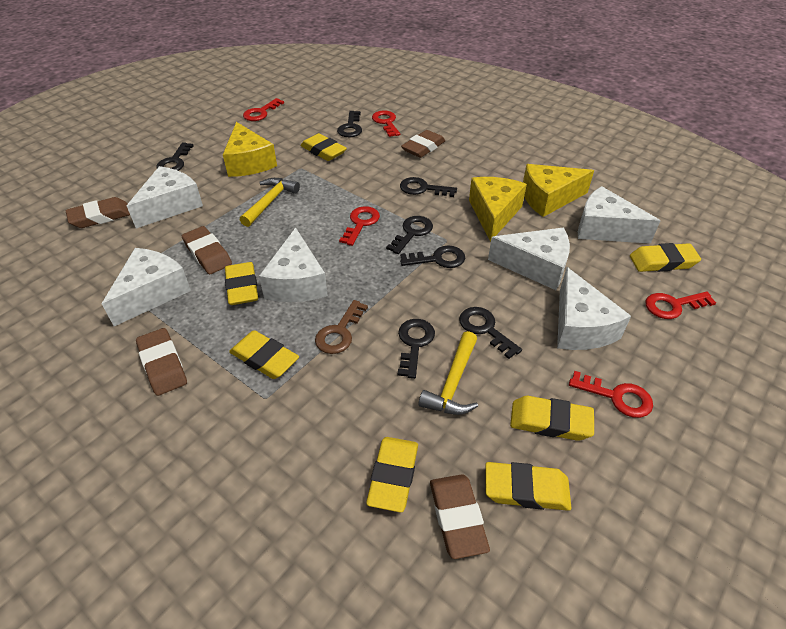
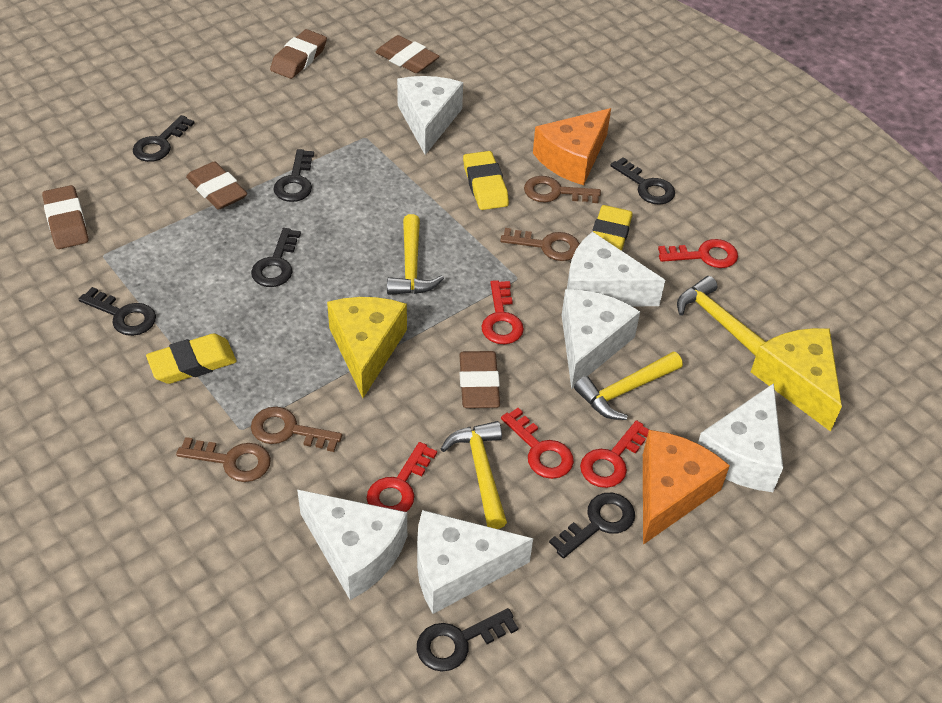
brown key: [315,300,368,354] = 1 -> [176,437,271,482] [251,407,342,452] [500,228,580,261] [524,176,601,203] = 4
orange cheese: none = 0 -> [533,108,611,185] [643,430,730,545] = 2
yellow cheese: [223,122,277,177] [469,177,527,242] [523,164,594,217] = 3 -> [327,297,407,398] [751,328,842,432] = 2
yellow eraser: [225,262,258,305] [229,330,299,379] [301,133,347,161] [366,437,418,512] [485,462,572,511] [510,396,594,441] [630,243,701,272] = 7 -> [146,334,237,384] [463,151,509,210] [593,205,633,251] = 3
yellow hammer: [240,178,300,227] [418,331,478,415] = 2 -> [387,214,444,295] [441,421,507,529] [574,351,683,420] [677,276,766,356] = 4

